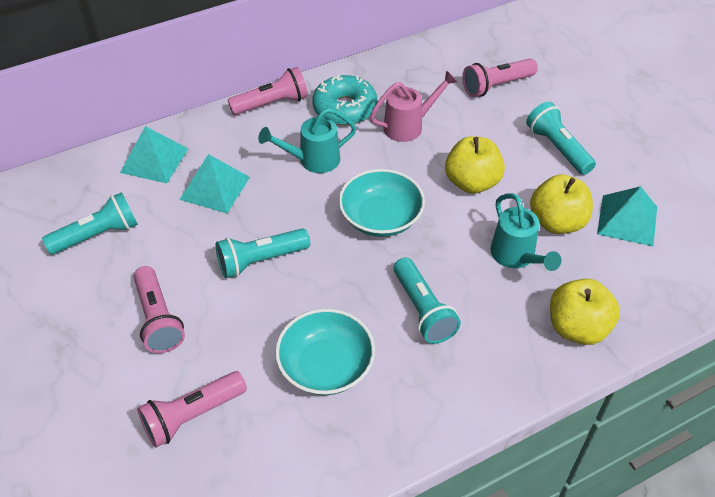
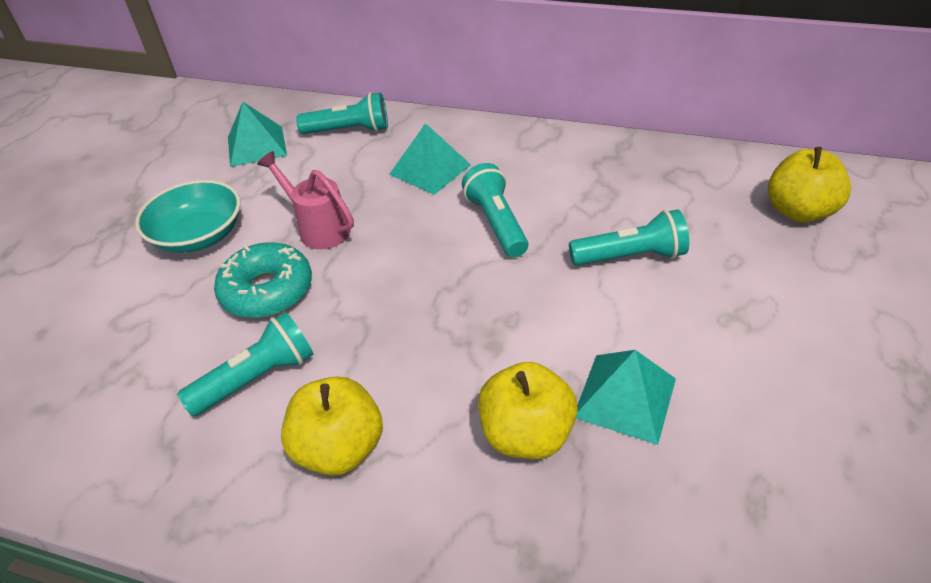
pink flashlight: [133,266,185,353] [137,371,247,448] [228,67,308,115] [462,58,538,97] = 4 -> none = 0
turquoise bowl: [275,308,375,395] [339,169,425,237] = 2 -> [135,180,241,253] = 1
turquoise watering can: [258,108,356,173] [490,193,561,271] = 2 -> none = 0

